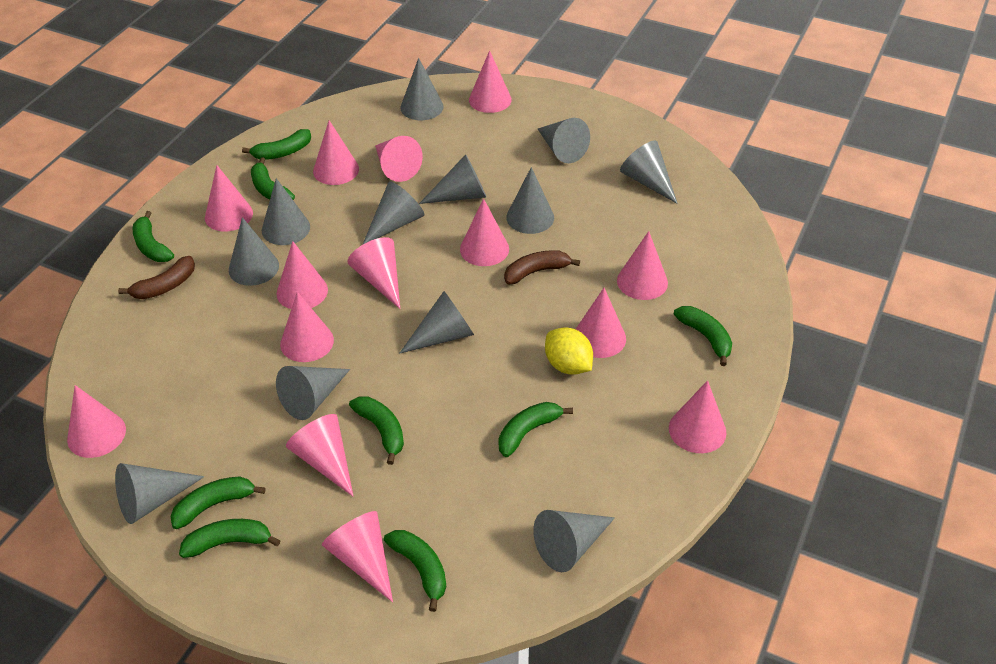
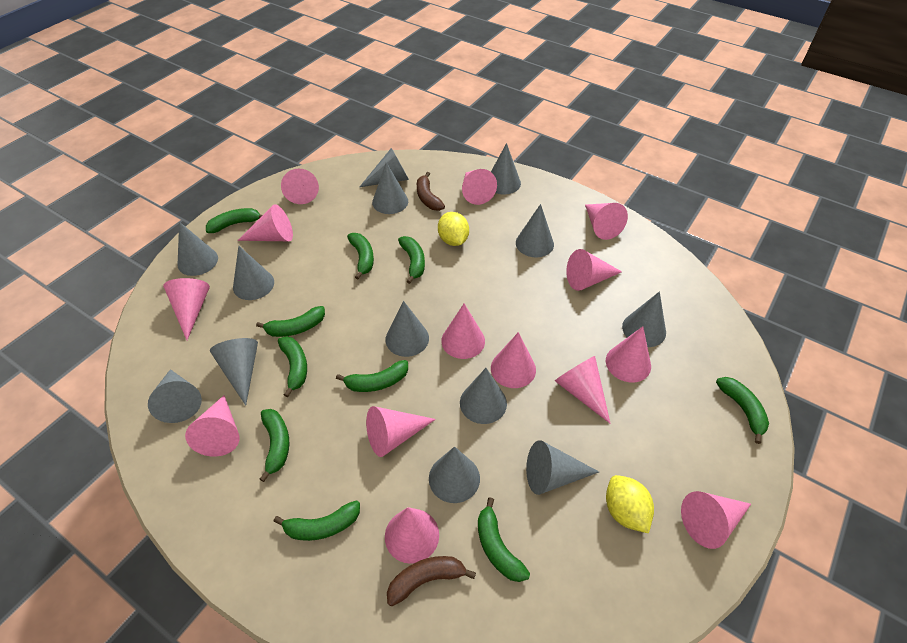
green banana: [133,211,174,262] [170,477,265,529] [179,519,281,558] [242,129,311,160] [251,157,295,200] [349,396,404,465] [384,530,446,612] [498,402,573,457] [674,306,732,366] = 9 -> [206,208,263,233] [256,306,325,337] [260,409,289,482] [273,500,360,541] [278,336,307,397] [336,360,408,392] [347,233,374,279] [398,236,425,284] [478,497,530,582] [716,377,769,444] = 10
grey cone: [115,463,205,524] [229,217,279,286] [262,178,310,245] [276,366,350,420] [362,182,424,245] [400,58,444,120] [400,291,474,353] [419,154,486,204] [506,167,554,234] [533,510,615,572] [538,118,590,163] [620,140,678,204] = 12 -> [148,369,202,423] [178,222,218,276] [210,338,258,406] [233,246,274,300] [360,148,409,187] [372,162,408,214] [385,301,429,357] [429,446,480,503] [460,368,507,424] [491,143,521,194] [516,204,554,258] [526,440,599,495] [622,291,666,347] = 13
yellow lemon: [545,327,593,375] = 1 -> [438,212,469,246] [606,475,654,533] = 2

